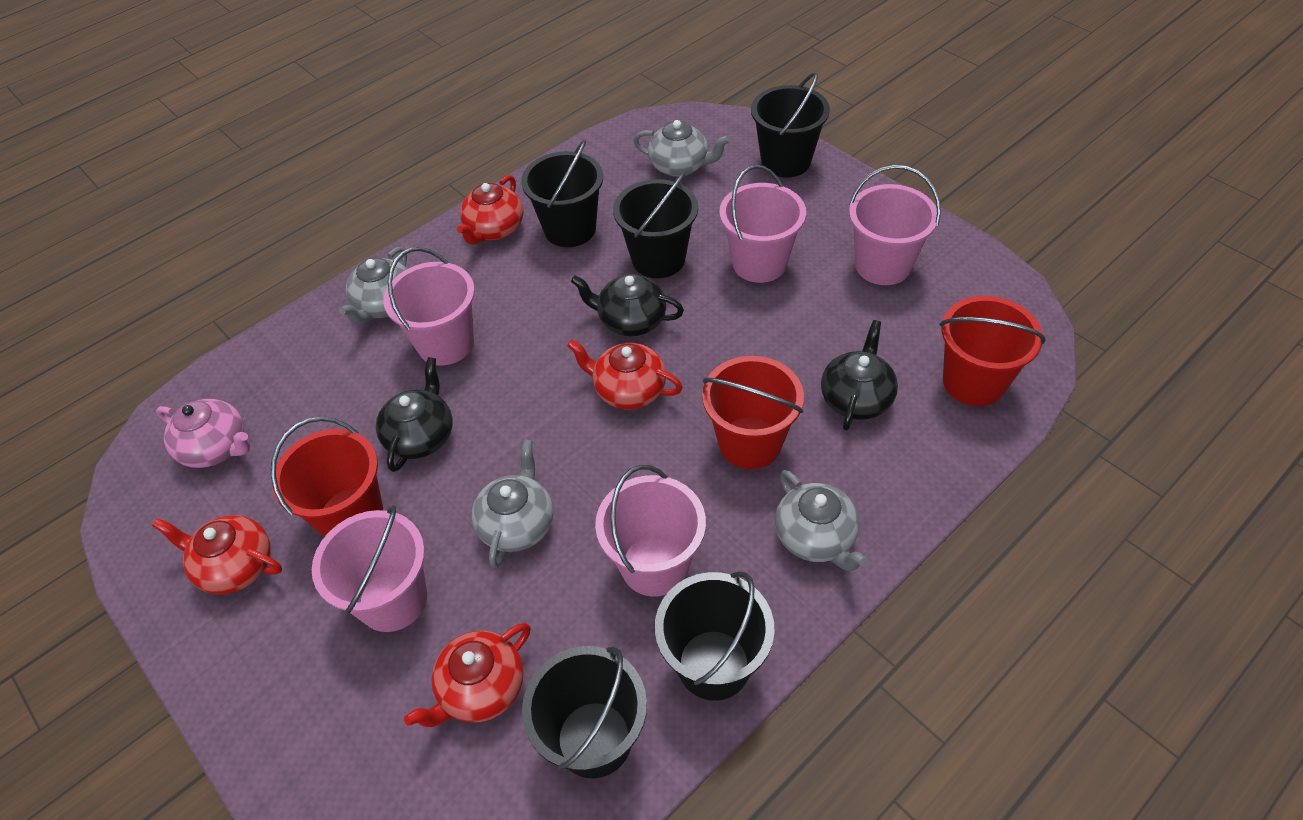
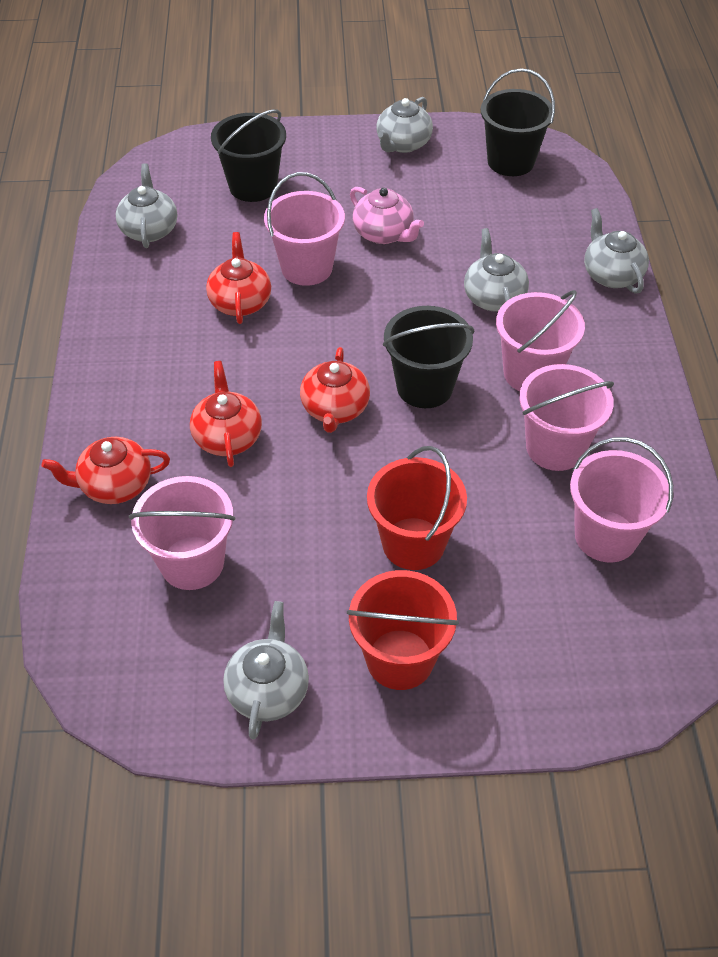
black bucket: [521,140,603,247] [522,646,647,778] [613,172,698,278] [655,571,775,701] [751,72,830,177] = 5 -> [211,109,286,202] [383,306,474,408] [481,68,555,176] = 3
black teapot: [376,357,453,472] [571,274,684,336] [821,320,898,431] = 3 -> none = 0
grey teapot: [339,247,407,325] [472,439,553,568] [633,120,730,177] [775,470,868,571] = 4 -> [116,163,177,248] [223,601,309,740] [376,97,433,153] [464,228,529,312] [584,208,649,294] = 5
red bucket: [271,417,383,537] [702,356,804,469] [940,296,1046,406] = 3 -> [347,570,459,690] [367,446,467,570] = 2

